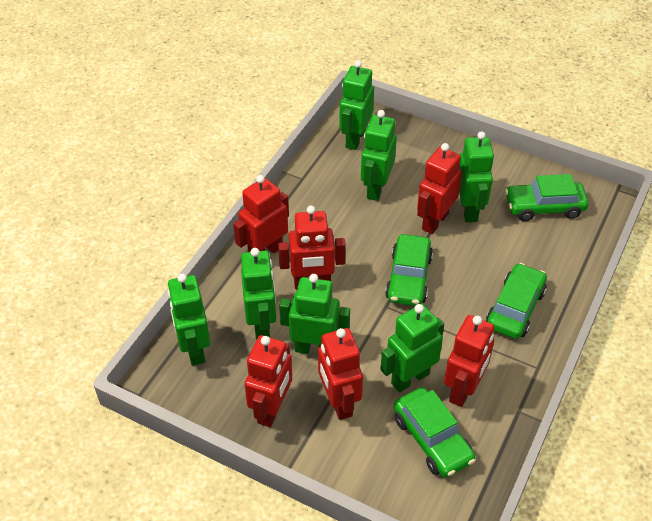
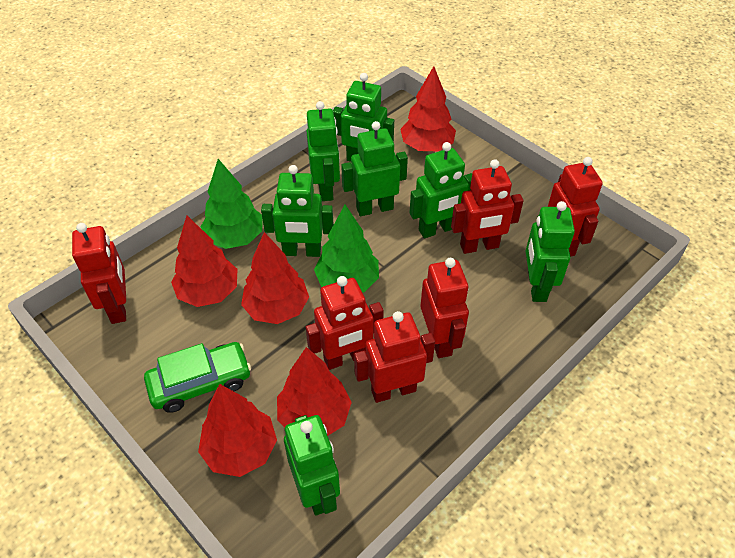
green car: [385,234,433,306] [394,388,475,478] [486,263,547,339] [505,174,588,221] = 4 -> [144,342,251,413] = 1
green tree: none = 0 -> [200,159,263,249] [314,205,379,292] = 2
red tree: none = 0 -> [171,215,237,307] [198,384,277,477] [241,232,309,324] [277,347,352,436] [400,66,456,152] = 5

